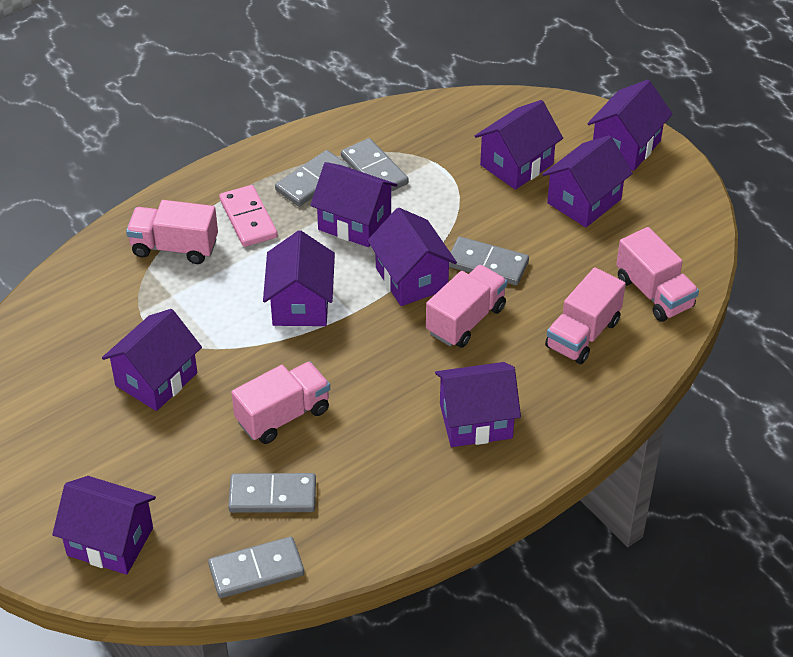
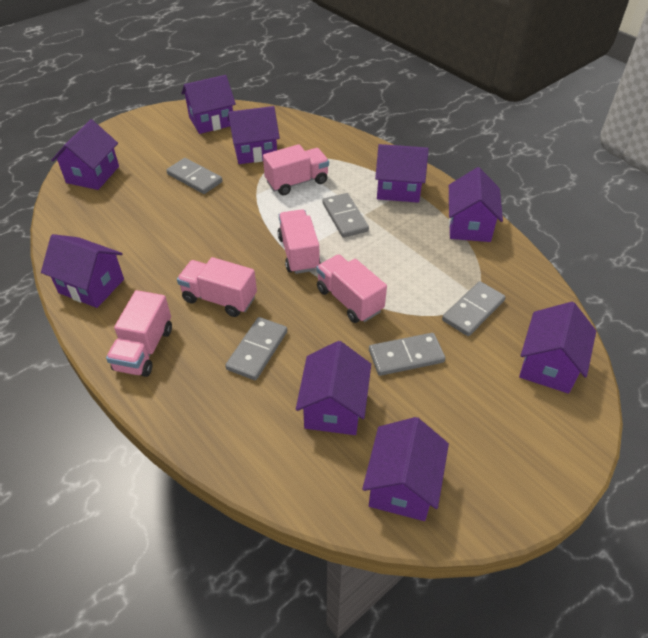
pink domino: [219,185,278,247] = 1 -> none = 0

